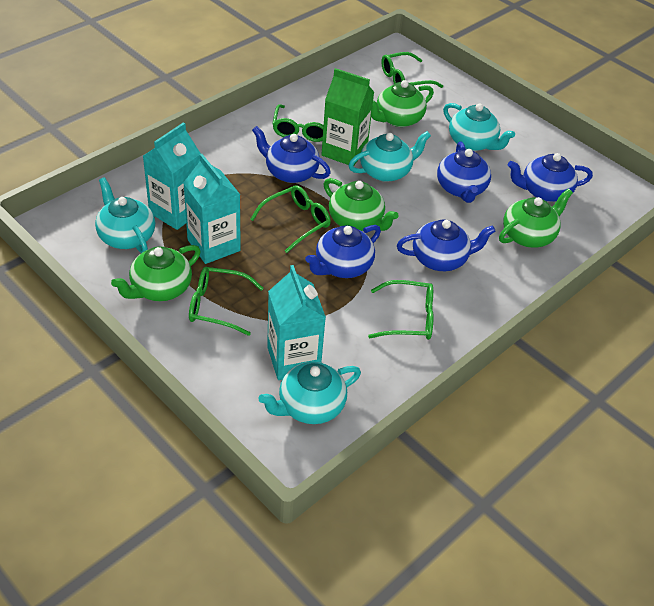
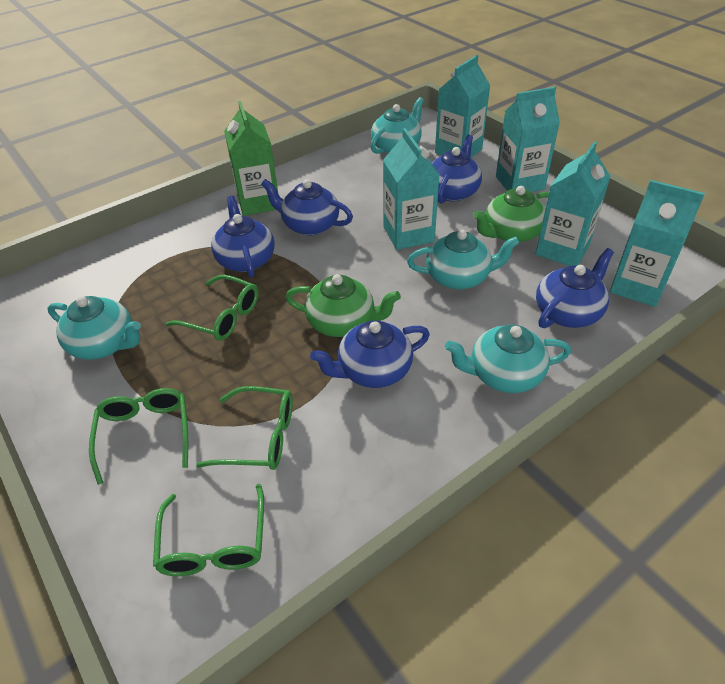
green glasses: [189,267,264,336] [250,185,331,253] [272,104,324,142] [368,280,434,340] [381,52,443,88] = 5 -> [89,388,188,485] [153,484,264,576] [165,275,258,341] [196,386,293,470] = 4
green teapot: [111,245,201,301] [324,178,398,231] [371,80,434,127] [499,189,573,248] = 4 -> [286,274,401,337] [473,186,549,243] = 2
turquoise carton: [143,122,201,230] [183,154,241,264] [267,265,326,380] = 3 -> [383,128,440,250] [435,55,490,158] [496,87,560,192] [536,142,611,266] [610,180,705,307] = 5

